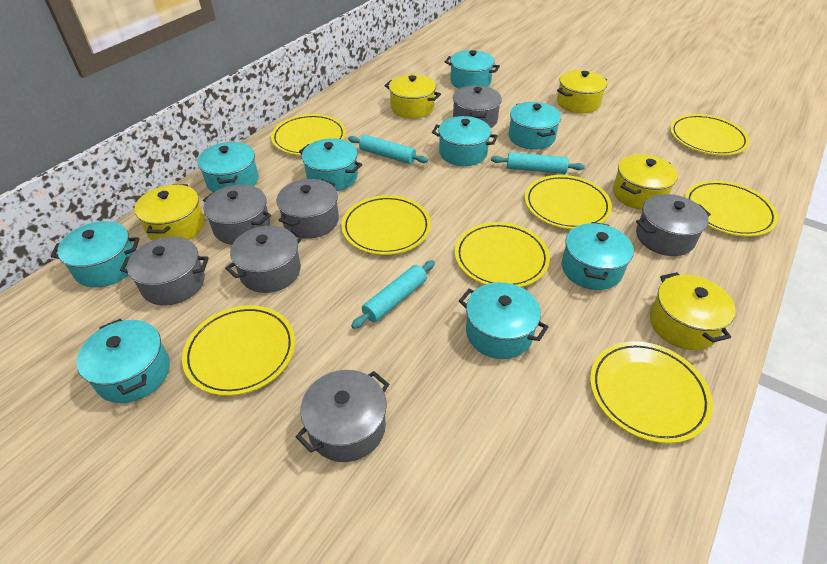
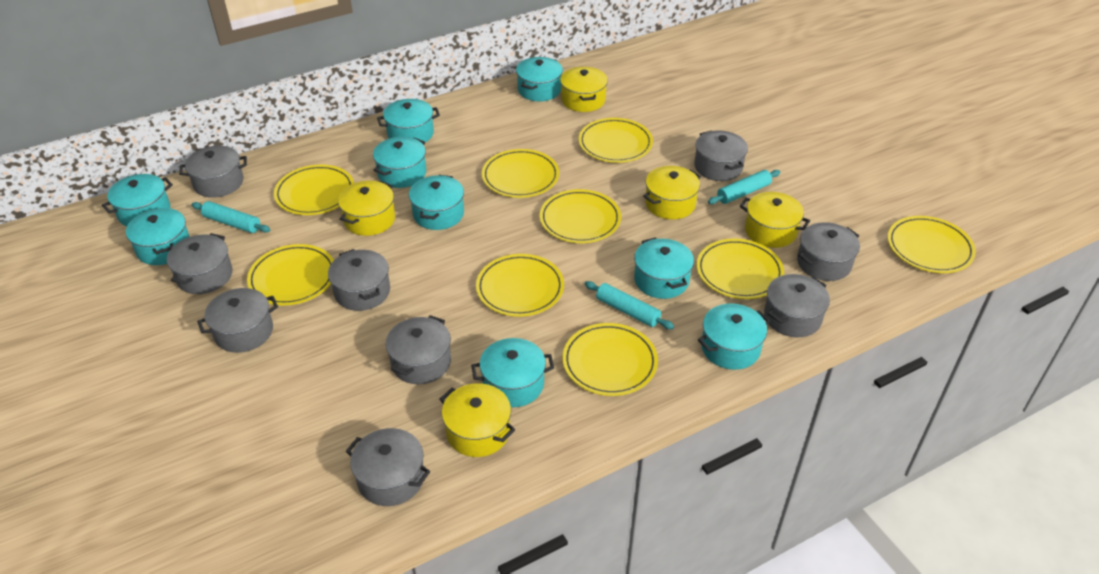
grey pot: [120,236,209,306] [203,184,271,245] [225,226,303,293] [277,179,339,239] [296,370,389,462] [453,85,502,128] [636,194,711,256] = 7 -> [167,233,232,294] [179,146,247,198] [197,288,278,353] [328,249,390,311] [346,428,430,506] [386,315,451,384] [694,130,748,181] [764,274,830,337] [797,222,860,281] = 9
yellow plate: [182,305,295,396] [271,114,346,156] [341,195,431,255] [455,222,550,287] [525,175,612,230] [590,341,713,444] [670,114,750,156] [685,180,778,237] = 8 -> [247,244,334,306] [274,165,354,215] [476,254,564,317] [482,149,559,198] [540,189,621,243] [563,323,658,396] [579,118,653,163] [697,239,784,299] [888,216,976,273] = 9

